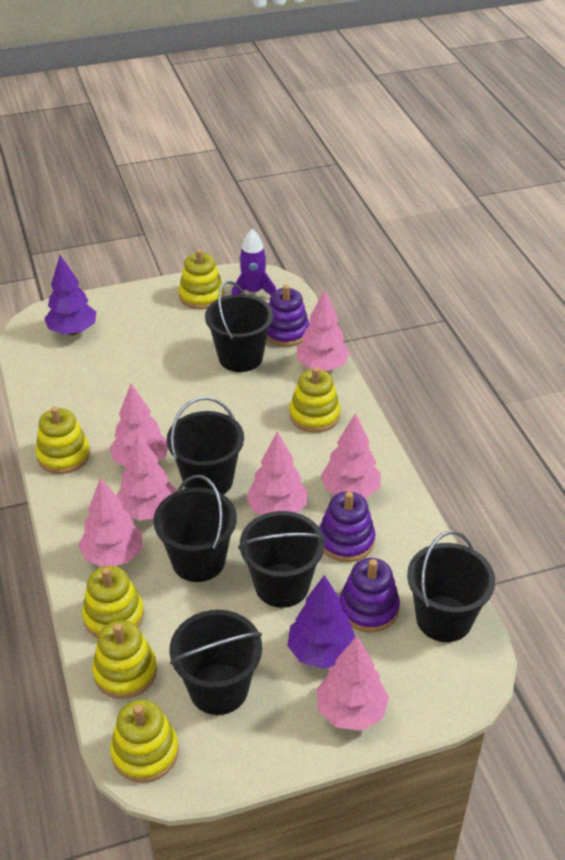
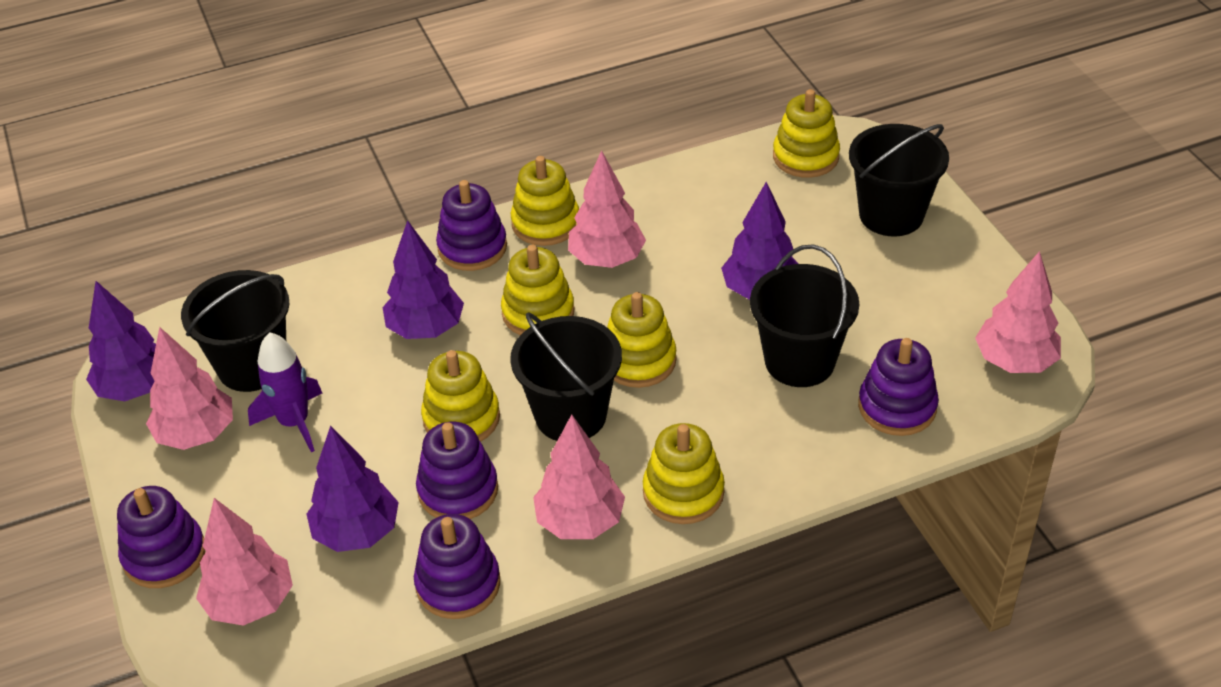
black bucket: [153,475,237,582] [167,397,244,495] [170,610,262,715] [205,281,274,372] [238,511,326,608] [407,531,495,642] = 6 -> [181,270,289,392] [510,313,622,441] [750,244,859,387] [849,124,949,236] = 4
pink tree: [78,477,142,567] [109,384,168,468] [116,433,176,521] [246,431,307,515] [297,290,350,371] [317,636,389,731] [321,413,381,499] = 7 -> [146,327,233,450] [196,498,293,626] [533,414,625,539] [568,150,646,268] [975,251,1061,373] = 5
purple stacking toy: [267,285,310,347] [319,491,375,562] [339,558,400,632] = 3 -> [117,486,206,588] [414,514,500,619] [416,422,498,519] [436,180,507,271] [858,338,939,436] = 5
purple tree: [44,255,96,335] [287,575,355,669] = 2 -> [86,281,156,401] [307,426,399,552] [383,220,464,339] [721,182,799,300] = 4

